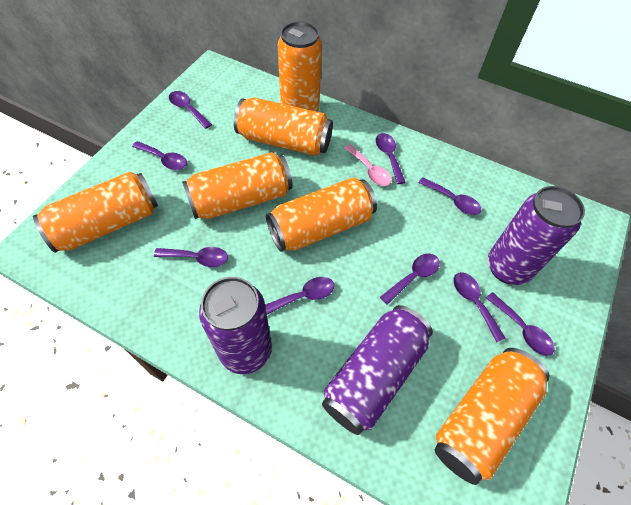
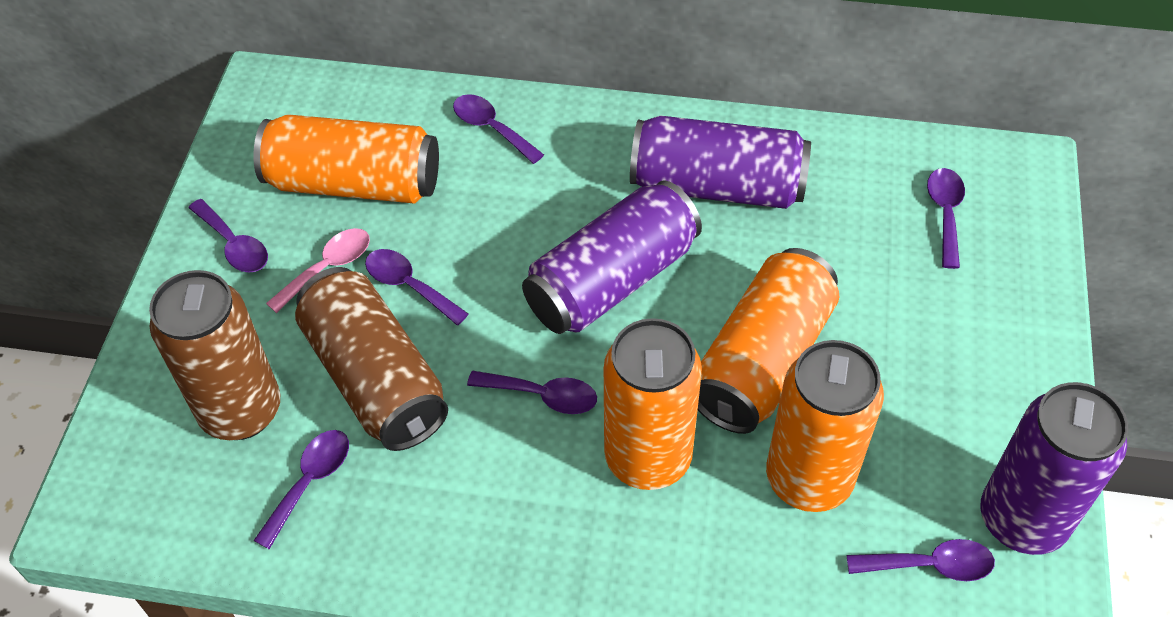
brown can: none = 0 -> [149,270,280,440] [295,267,448,451] = 2
orange can: [33,172,158,253] [182,152,293,219] [234,98,333,156] [266,177,377,252] [278,21,322,112] [435,348,550,485] = 6 -> [254,114,439,204] [604,318,702,490] [698,248,839,434] [766,340,884,512] = 4
purple spoon: [132,141,187,170] [154,247,228,267] [169,91,212,129] [265,277,334,315] [376,133,406,184] [380,254,440,305] [419,177,481,215] [453,272,505,342] [486,292,555,356] = 9 -> [188,199,268,272] [253,430,349,549] [365,249,468,325] [453,94,544,164] [467,371,597,414] [847,539,995,581] [927,168,965,269] = 7

